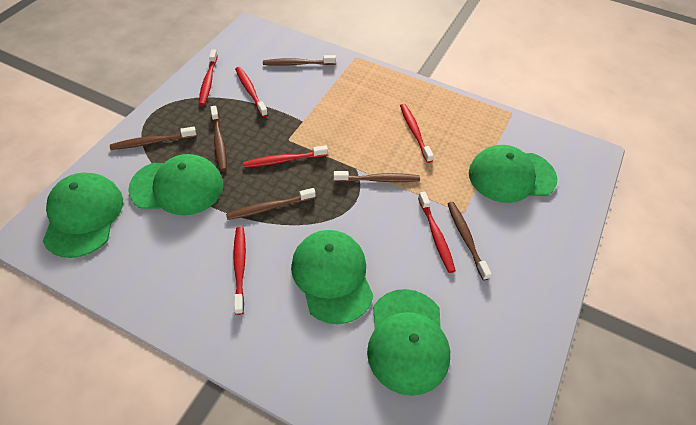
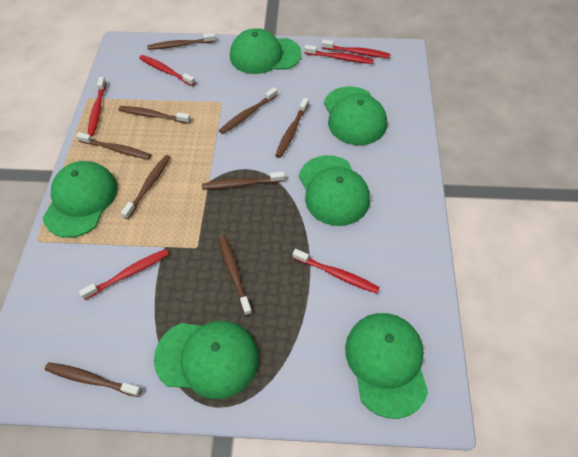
brown toothbrush: [110,127,196,150] [210,106,227,171] [226,188,316,220] [263,55,336,66] [334,171,420,182] [448,202,492,281] = 6 -> [45,362,142,397] [76,132,151,159] [118,106,191,124] [121,155,171,219] [147,33,216,50] [202,172,285,189] [219,87,278,134] [219,236,252,316] [275,98,309,158] = 9
green cap: [43,173,123,258] [128,154,223,215] [291,230,373,324] [367,289,450,396] [469,145,557,203] = 5 -> [43,161,118,238] [154,321,259,399] [230,28,302,74] [299,155,370,226] [324,86,387,145] [345,313,428,419] = 6

